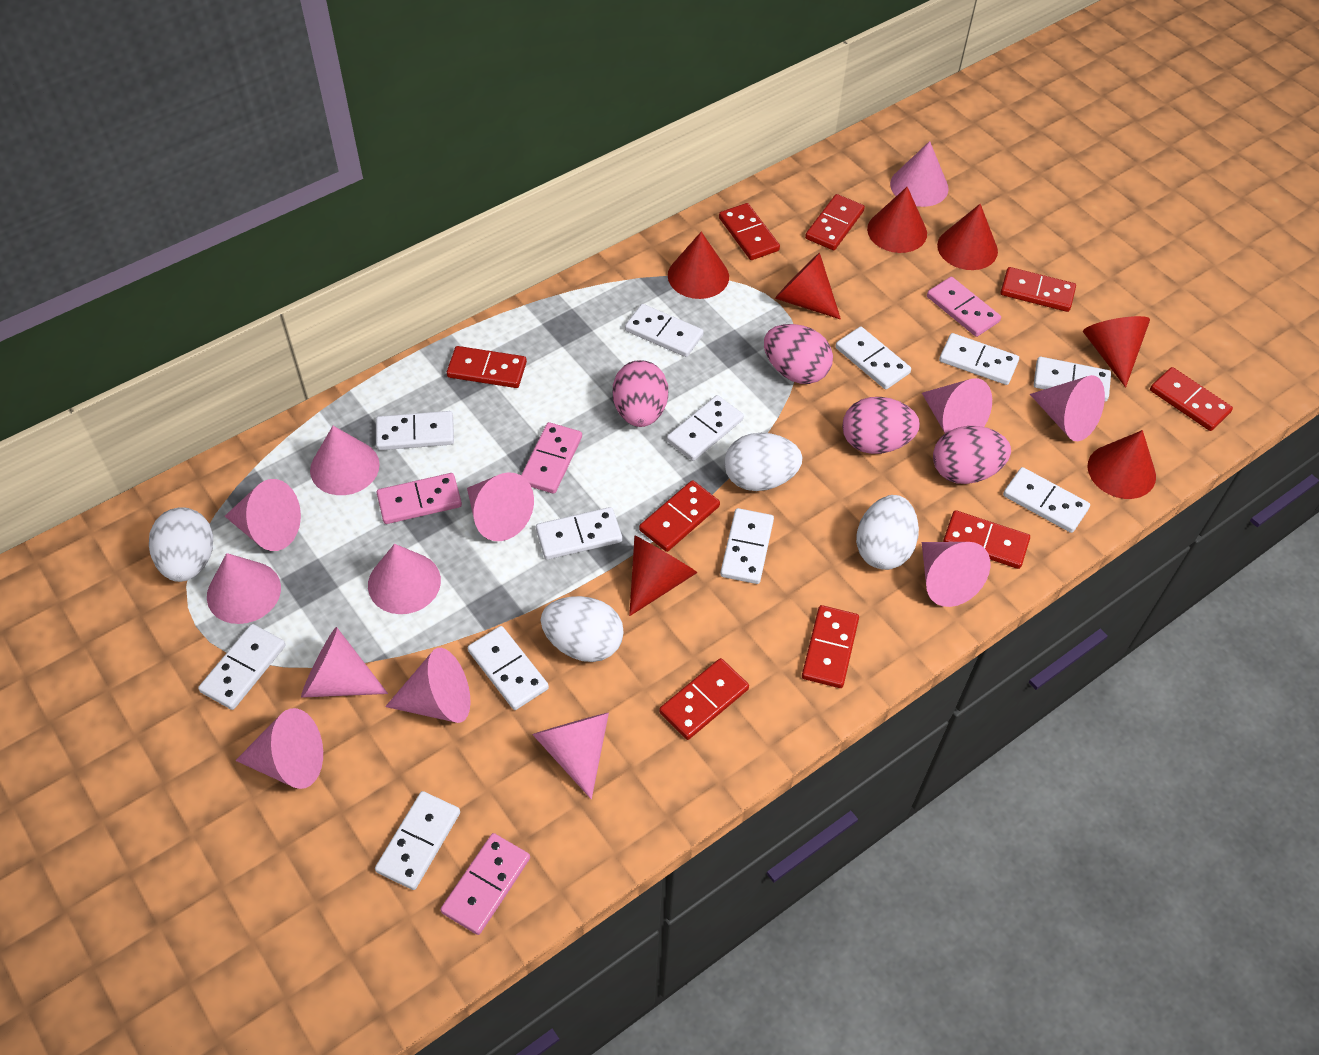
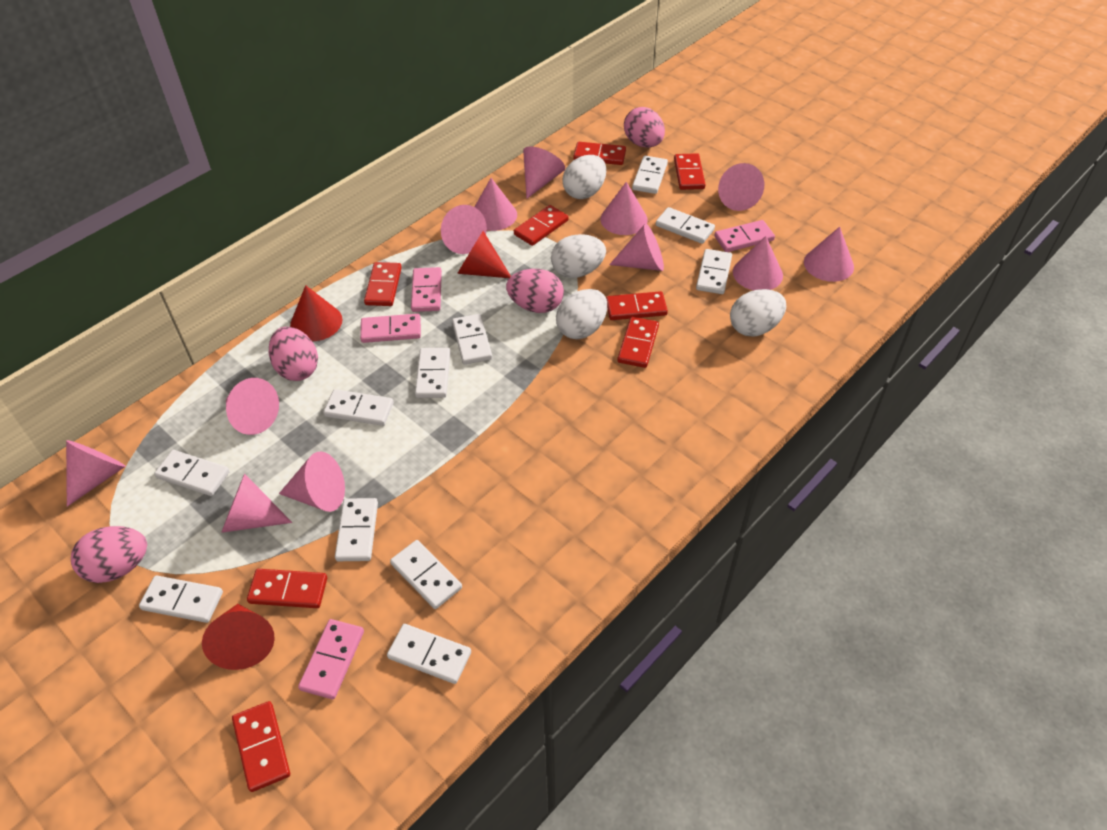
pink cone: [207,553,281,624] [225,479,301,551] [235,708,323,789] [301,627,388,698] [310,426,380,495] [368,544,441,614] [385,648,470,723] [467,472,534,541] [532,713,609,799] [890,141,949,207] [922,378,992,433] [922,542,991,607] [1030,375,1105,441] = 13 -> [66,440,125,507] [221,473,292,533] [226,378,279,435] [279,452,345,512] [441,205,487,254] [474,178,517,231] [523,147,565,199] [600,182,648,235] [609,223,664,271] [718,163,764,211] [733,236,783,290] [804,227,854,282] = 12
red cone: [629,535,698,616] [668,232,729,299] [775,253,841,319] [867,187,927,253] [937,204,998,270] [1083,316,1150,387] [1088,430,1156,499] = 7 -> [202,604,275,670] [290,285,342,341] [457,231,511,278] = 3
red domino: [447,346,527,388] [639,480,720,552] [659,658,749,740] [719,203,780,260] [802,605,859,688] [805,194,865,250] [943,510,1030,569] [1000,267,1076,312] [1150,367,1233,431] = 9 -> [232,701,290,792] [247,569,327,608] [364,262,402,306] [514,205,569,246] [573,142,626,165] [606,291,668,320] [617,317,659,368] [674,153,706,190] = 8
white domino: [198,624,286,710] [375,791,460,890] [376,411,454,450] [468,626,549,710] [536,507,622,560] [625,304,704,357] [667,395,744,461] [720,508,774,584] [836,326,911,389] [939,333,1019,385] [1003,467,1090,533] [1034,357,1111,402] = 12 -> [139,575,223,623] [154,450,230,496] [323,389,393,426] [335,498,378,561] [387,624,471,684] [390,540,462,609] [415,348,450,398] [452,314,492,364] [632,156,668,194] [656,207,715,244] [696,249,732,294] = 11

